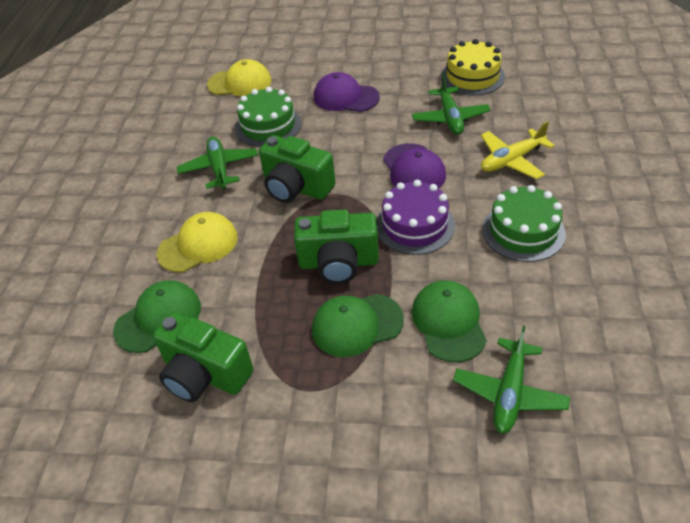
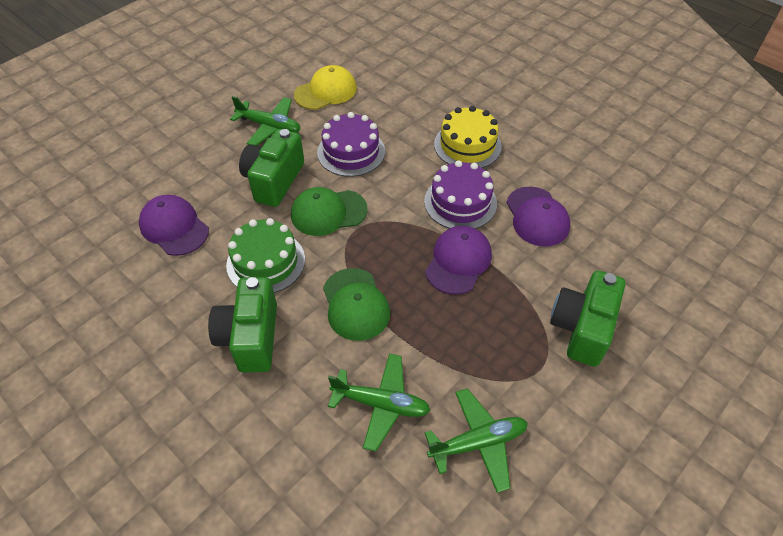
green cake: [235,87,301,147] [482,185,566,262] = 2 -> [226,218,305,293] = 1
green cap: [113,280,201,353] [312,294,404,357] [412,280,487,363] = 3 -> [291,187,368,236] [323,268,390,341] = 2
purple cake: [377,180,455,255] = 1 -> [317,112,385,177] [424,160,497,229] = 2
purple cap: [314,72,380,112] [383,143,446,188] = 2 -> [139,195,209,256] [425,226,492,295] [506,187,570,247] = 3
yellow cap: [157,212,238,272] [207,59,271,96] = 2 -> [294,65,357,110] = 1
yellow plane: [481,121,555,179] = 1 -> none = 0

